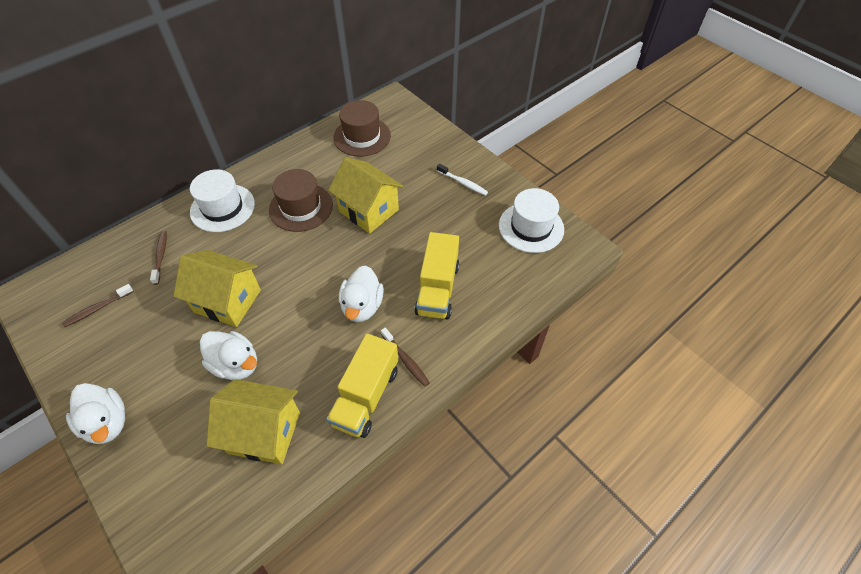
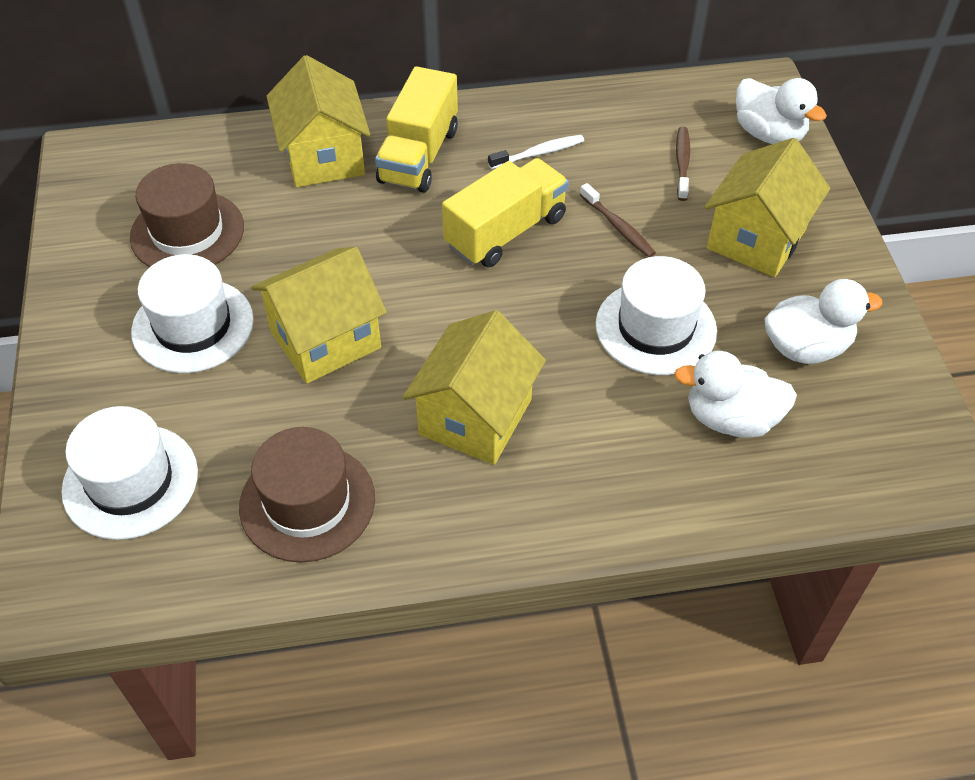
brown toothbrush: [62,284,134,327] [150,231,167,285] [381,328,430,387] = 3 -> [580,183,656,257] [676,126,690,201] = 2
white hat: [190,169,255,232] [499,188,564,253] = 2 -> [61,406,198,540] [131,254,254,373] [596,256,717,375] = 3
yellow house: [173,250,261,327] [206,379,300,464] [328,157,403,233] = 3 -> [251,247,387,384] [267,55,370,187] [403,310,546,465] [705,138,830,277] = 4

